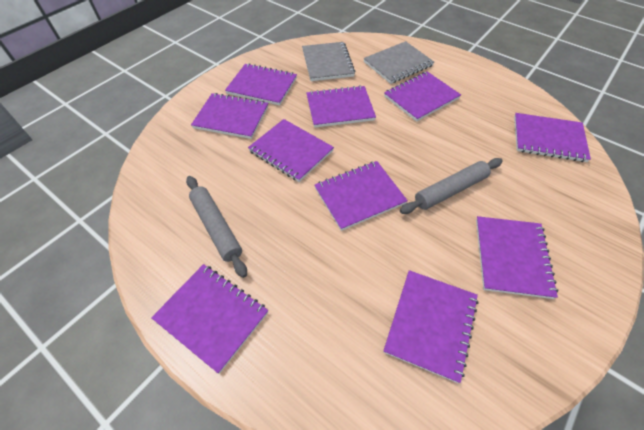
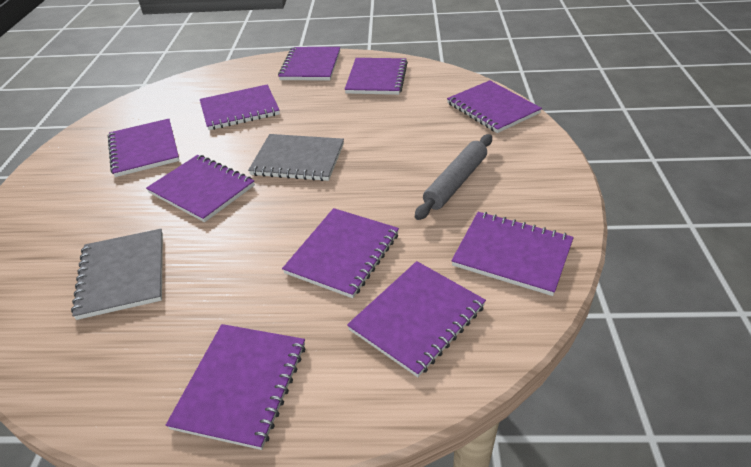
grey rolling pin: [186,176,247,278] [400,158,503,214] = 2 -> [415,134,492,220] = 1

